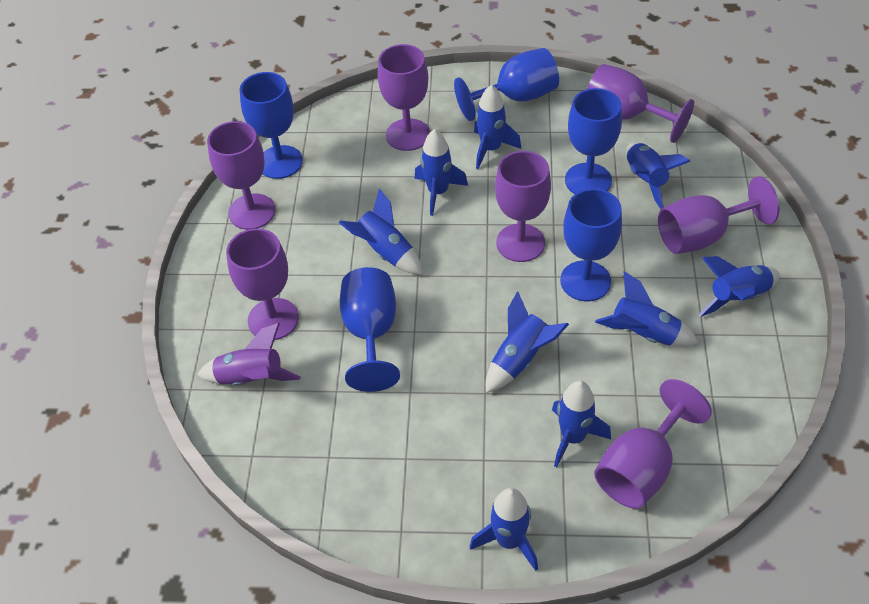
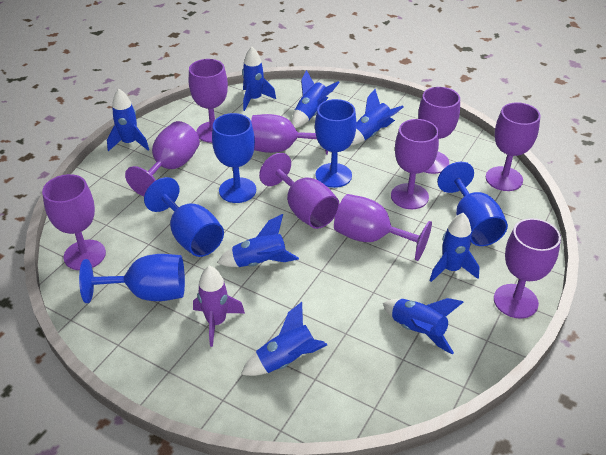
blue rocket: [339,188,423,275] [415,129,468,216] [470,488,538,571] [474,85,522,169] [486,291,569,393] [552,381,611,467] [595,271,699,347] [626,142,690,209] [699,256,780,317] = 9 -> [107,89,149,151] [217,214,299,267] [241,302,327,376] [242,47,276,111] [292,70,340,128] [350,89,404,146] [383,298,463,354] [429,213,480,282] = 8
purple goblet: [207,121,276,230] [226,228,299,340] [378,44,430,151] [495,151,551,262] [587,64,694,143] [594,379,712,509] [658,176,779,254] = 7 -> [42,174,106,270] [125,121,200,197] [189,59,228,143] [251,114,328,155] [259,153,340,229] [334,194,432,261] [391,119,439,209] [418,87,460,174] [486,102,541,191] [494,218,561,319] = 10

